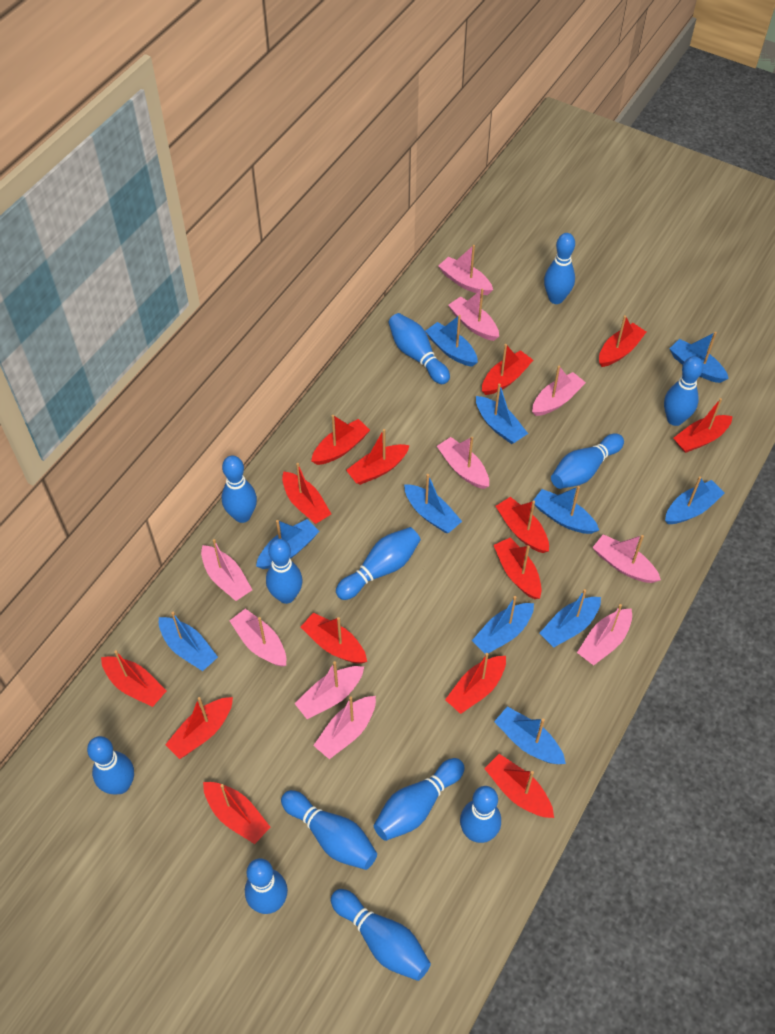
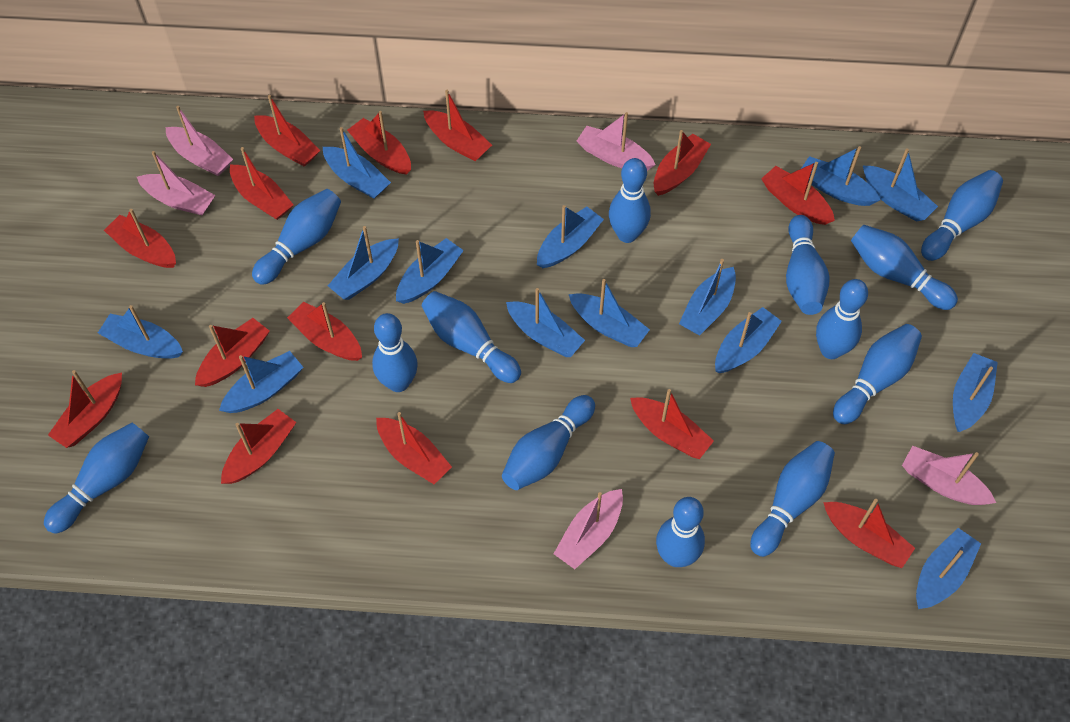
blue boat: [159,611,218,671] [256,519,319,569] [404,474,462,533] [425,315,478,367] [472,596,534,654] [476,384,528,444] [494,706,566,764] [533,486,599,534] [540,589,601,647] [665,476,725,524] [669,332,729,383] = 11 -> [98,305,183,359] [219,351,303,413] [323,127,391,199] [328,226,399,300] [396,238,464,304] [506,288,585,357] [537,205,604,268] [569,279,650,347] [679,259,736,335] [715,307,782,373] [801,146,880,206] [863,148,938,222] [916,528,981,609] [953,353,998,432] = 14
pink boat: [201,539,252,601] [230,608,286,667] [294,661,364,719] [313,696,376,759] [437,437,489,489] [438,245,493,295] [448,289,499,341] [532,366,586,416] [577,604,632,666] [592,534,661,583] = 10 -> [137,151,215,215] [165,106,233,176] [554,489,623,569] [577,112,656,171] [902,446,996,505] = 5

